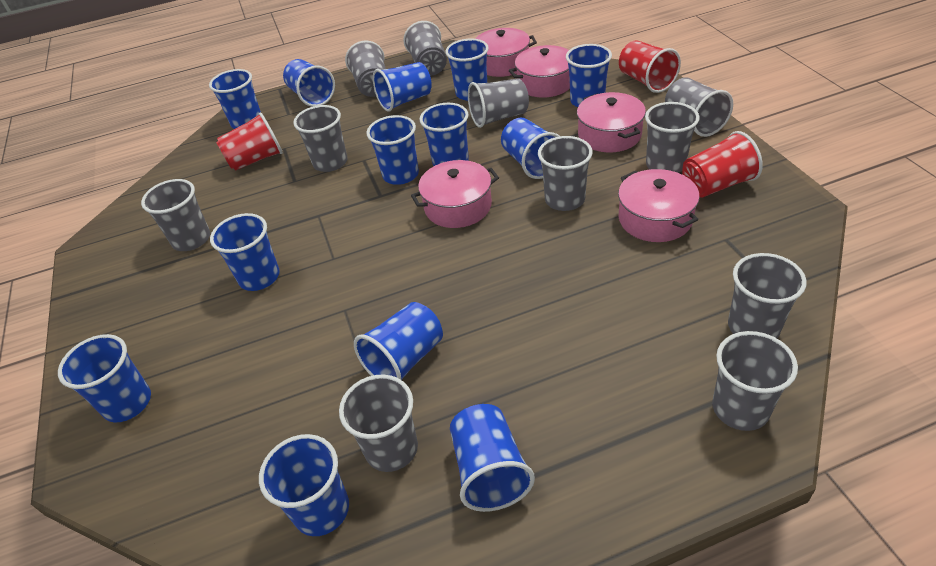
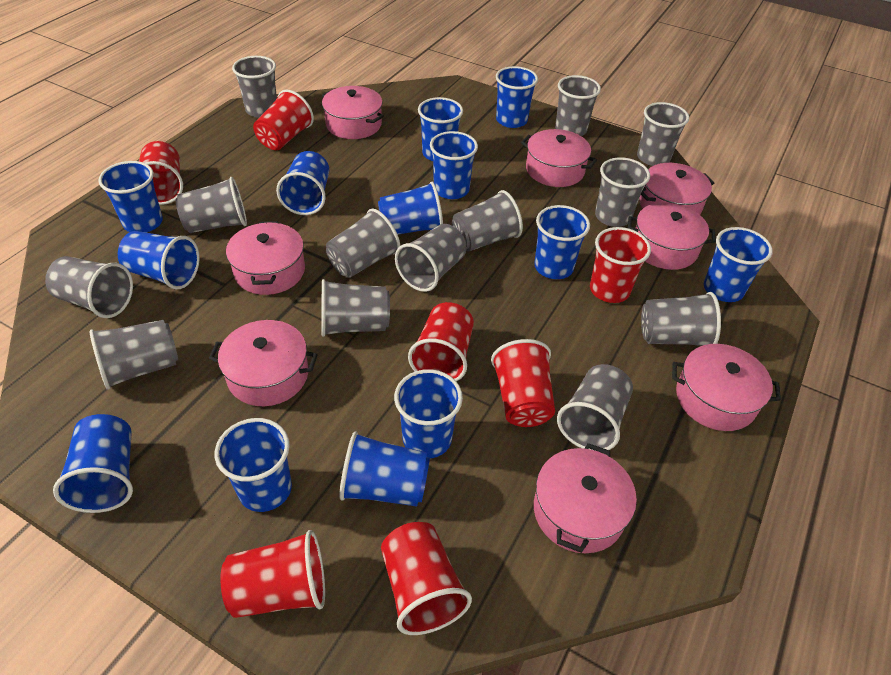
grey cup: [141,179,210,251] [293,105,348,172] [339,374,418,472] [345,41,386,97] [403,21,447,76] [468,78,529,128] [538,136,593,211] [645,102,700,173] [665,77,733,137] [712,331,798,431] [728,253,807,338] = 11 -> [45,256,133,318] [90,320,178,390] [176,177,247,233] [232,56,277,118] [321,279,390,337] [326,208,400,278] [395,224,466,292] [452,190,523,252] [555,75,601,136] [557,364,633,450] [595,157,650,227] [637,102,689,166] [641,292,721,346] = 13
pink pot: [411,160,499,228] [475,28,537,77] [509,45,570,98] [577,92,646,152] [618,169,700,242] = 5 -> [209,320,318,406] [226,221,305,295] [322,86,384,139] [521,129,597,187] [534,443,637,553] [628,202,716,270] [639,163,715,215] [672,344,781,431] = 8
red cup: [216,112,283,171] [619,40,681,93] [682,131,763,198] = 3 -> [139,141,183,205] [221,530,325,618] [253,90,314,150] [381,522,472,635] [408,302,474,382] [491,339,555,427] [590,227,651,303] = 7

